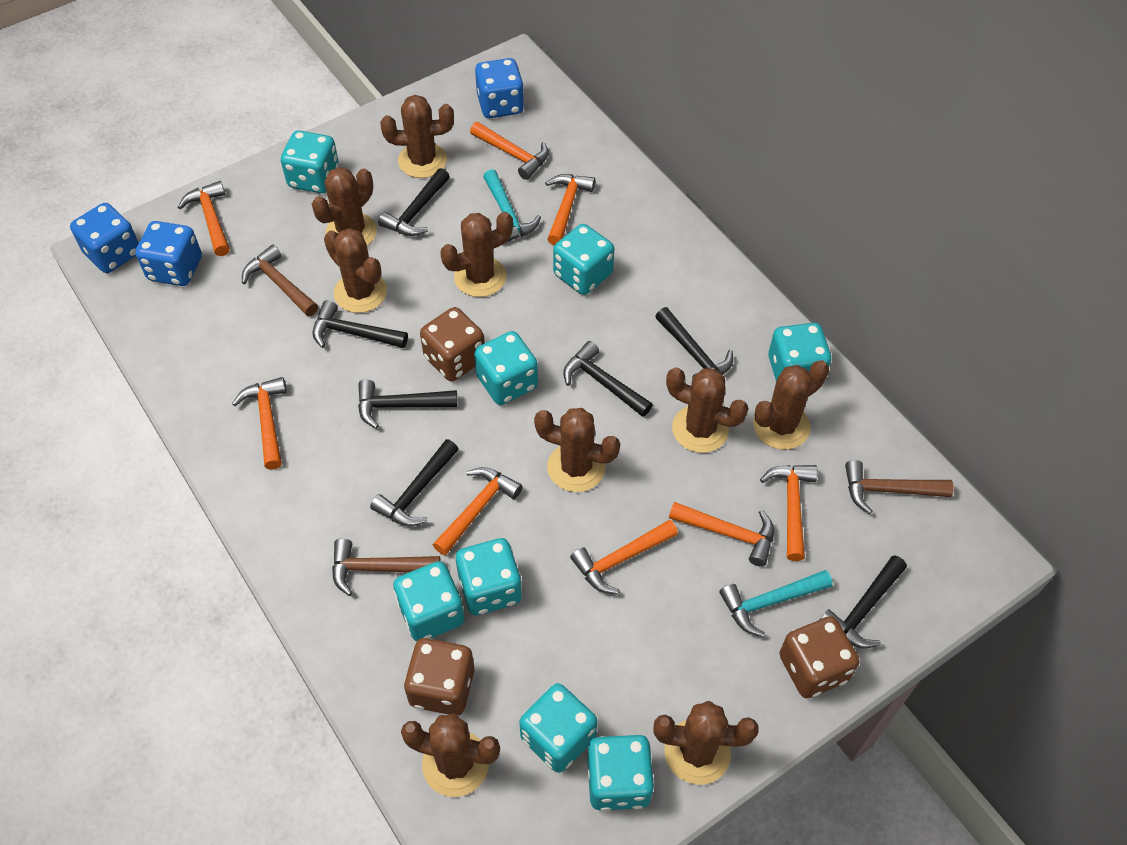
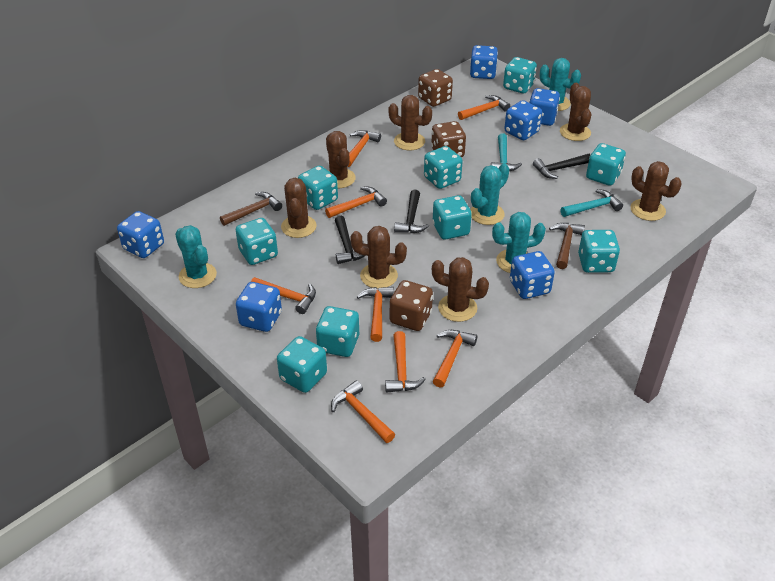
black hammer: [313,300,408,348] [358,379,458,429] [370,439,459,526] [378,168,450,236] [563,341,653,417] [655,307,733,379] [821,555,907,648] = 7 -> [335,216,365,264] [394,190,429,233] [533,154,590,179] = 3
blue dice: [70,203,139,273] [135,221,202,286] [475,58,524,118] = 3 -> [117,211,164,258] [236,282,282,332] [470,45,498,79] [504,100,542,140] [510,251,555,299] [529,88,560,126] = 6
brown cactus: [312,167,377,246] [324,228,387,313] [381,95,454,178] [401,714,500,797] [440,212,513,297] [534,408,620,492] [653,701,759,785] [666,368,749,453] [753,360,829,450] = 9 -> [281,178,317,238] [326,131,356,188] [350,226,407,289] [388,95,432,151] [432,257,489,322] [560,83,591,141] [630,161,682,221] = 7
brown hammer: [242,245,318,316] [332,538,441,596] [845,460,954,514] = 3 -> [220,192,282,226] [549,223,585,269] = 2
turquoise cactus: none = 0 -> [175,225,217,288] [470,163,509,225] [492,212,546,273] [540,58,581,111] = 4
turquoise dice: [281,130,339,193] [393,561,465,642] [456,538,522,615] [474,331,538,405] [519,683,597,773] [553,224,614,295] [587,735,654,811] [768,323,831,381] = 8 -> [236,218,278,265] [277,336,327,393] [298,165,338,210] [316,306,359,357] [424,146,463,189] [432,195,472,240] [503,57,537,94] [578,230,620,273] [586,143,626,186] = 9

